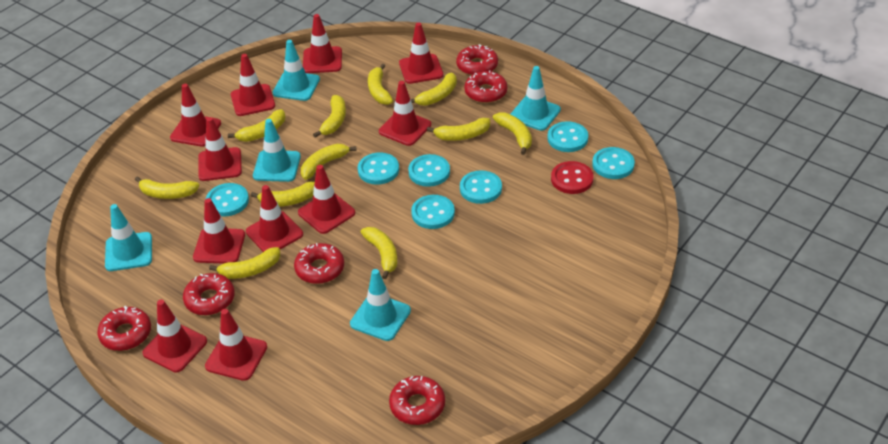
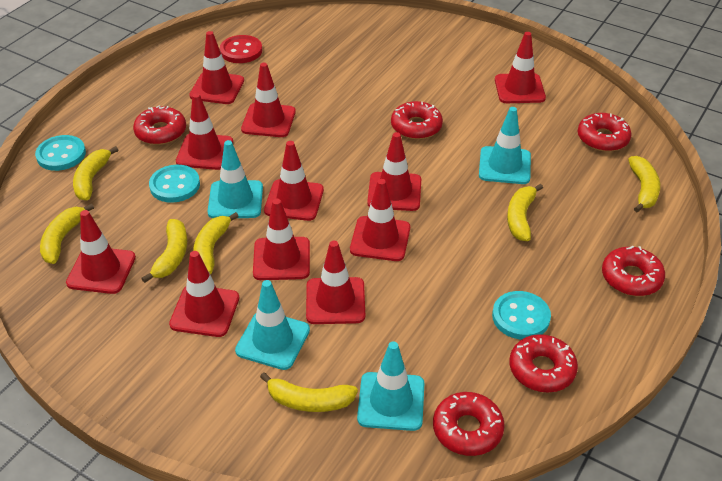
turquoise button: [206,183,249,216] [358,152,399,185] [408,154,450,187] [411,195,455,229] [460,170,502,204] [547,121,588,152] [592,147,635,179] = 7 -> [35,135,86,171] [149,165,200,203] [492,291,551,340] = 3
turquoise traffic cone: [105,204,152,271] [253,119,301,182] [272,40,320,101] [350,269,411,341] [511,66,561,131] = 5 -> [207,140,263,218] [235,280,310,370] [357,341,425,431] [479,107,531,184] = 4
yellow banana: [135,177,199,199] [209,247,280,279] [228,109,286,142] [251,181,315,207] [301,144,357,180] [313,95,346,138] [361,227,397,279] [368,64,393,105] [411,73,457,106] [427,118,490,141] [493,112,532,155] = 11 -> [40,203,94,264] [73,146,118,201] [141,219,187,283] [193,212,239,274] [260,372,358,412] [507,184,543,241] [628,156,660,212] = 7

